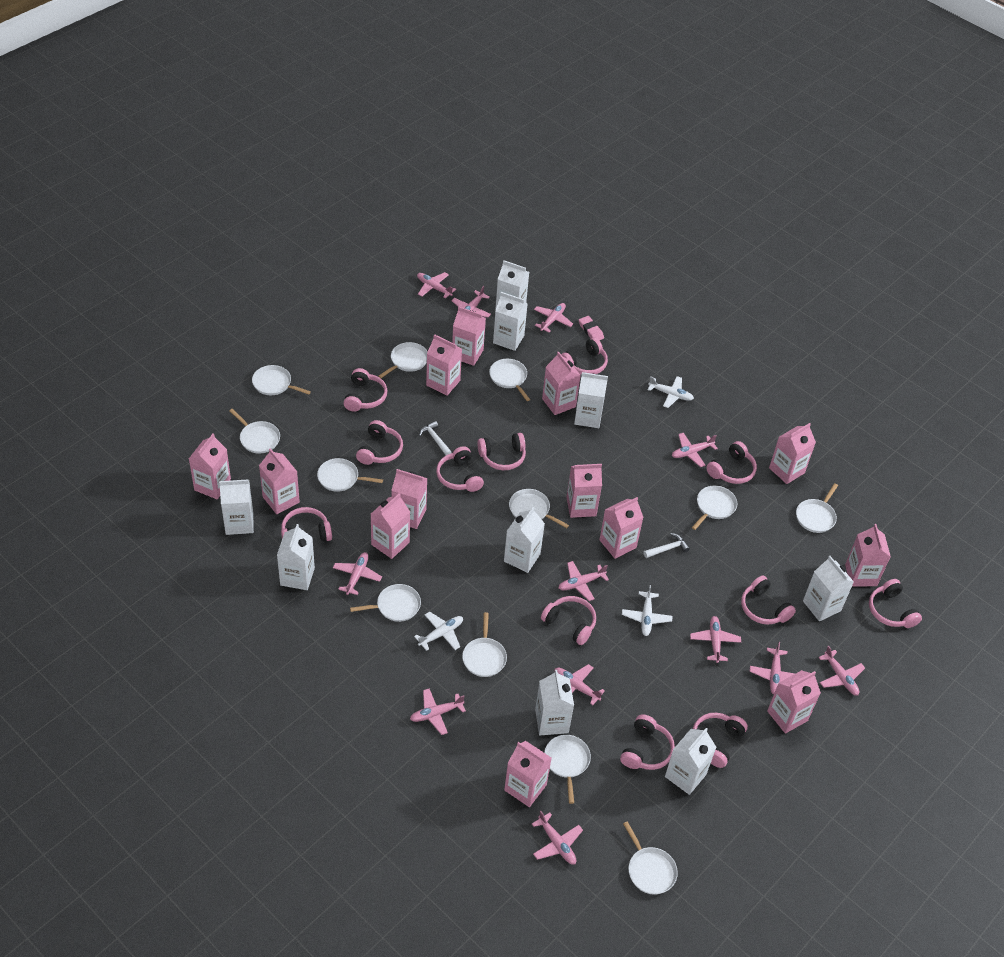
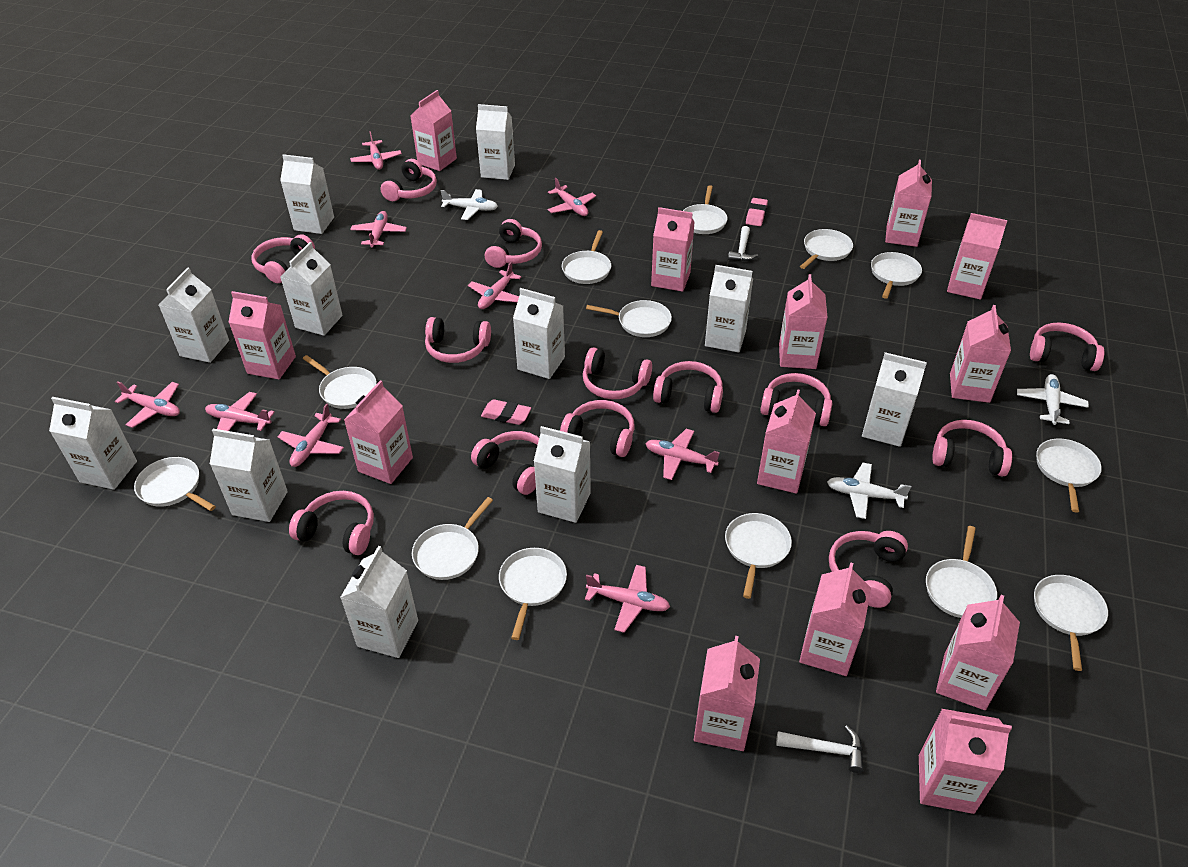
pink eraser: [579,316,604,340] = 1 -> [481,399,531,425] [746,198,768,226] = 2
pink headphones: [281,507,332,542] [344,368,387,412] [356,420,403,465] [436,446,484,492] [477,433,526,470] [541,596,596,645] [561,337,608,375] [620,714,675,770] [693,713,748,768] [706,441,757,484] [741,576,796,625] [869,579,922,628] = 12 -> [252,234,315,283] [289,491,374,555] [380,159,437,201] [425,317,491,363] [471,431,539,495] [485,219,542,268] [560,400,635,457] [583,347,652,399] [653,361,723,413] [760,373,832,426] [829,531,908,608] [932,420,1012,476] [1030,322,1104,371] = 13
pink plane: [333,552,382,595] [410,689,466,735] [417,272,456,298] [452,286,491,317] [532,811,583,864] [534,303,573,333] [555,664,605,705] [558,561,609,601] [672,433,718,467] [690,616,741,663] [750,642,795,695] [818,646,865,695] = 12 -> [115,382,180,428] [205,392,275,431] [278,404,344,467] [350,131,402,170] [350,211,407,247] [468,262,521,309] [548,178,596,216] [585,565,670,633] [645,429,720,480] = 9
white carton: [219,479,254,535] [277,524,315,590] [493,292,528,351] [495,260,529,310] [504,507,545,573] [535,670,574,735] [574,372,608,428] [665,728,716,795] [803,556,854,621] = 9 -> [49,397,137,490] [159,268,229,363] [210,429,288,522] [280,154,334,234] [280,242,343,336] [340,546,418,658] [476,104,515,180] [513,288,565,379] [534,426,591,523] [705,265,753,353] [862,352,927,447] = 11
white pan: [229,409,280,454] [252,365,311,395] [317,458,383,492] [350,584,421,622] [378,342,428,378] [462,612,507,677] [489,359,530,401] [509,489,569,528] [544,735,591,804] [623,821,678,894] [692,486,737,530] [796,483,838,533] = 12 -> [134,457,216,511] [303,355,377,409] [412,497,493,580] [499,548,567,640] [562,230,611,284] [586,300,672,337] [683,185,728,234] [725,513,792,599] [800,229,853,269] [871,252,922,299] [926,526,997,618] [1034,575,1108,671] [1036,439,1102,513] = 13

